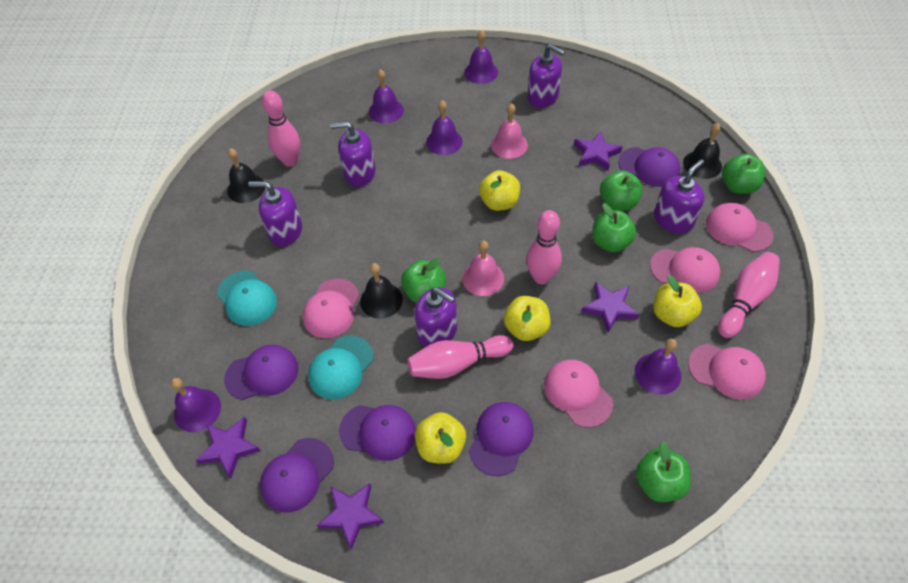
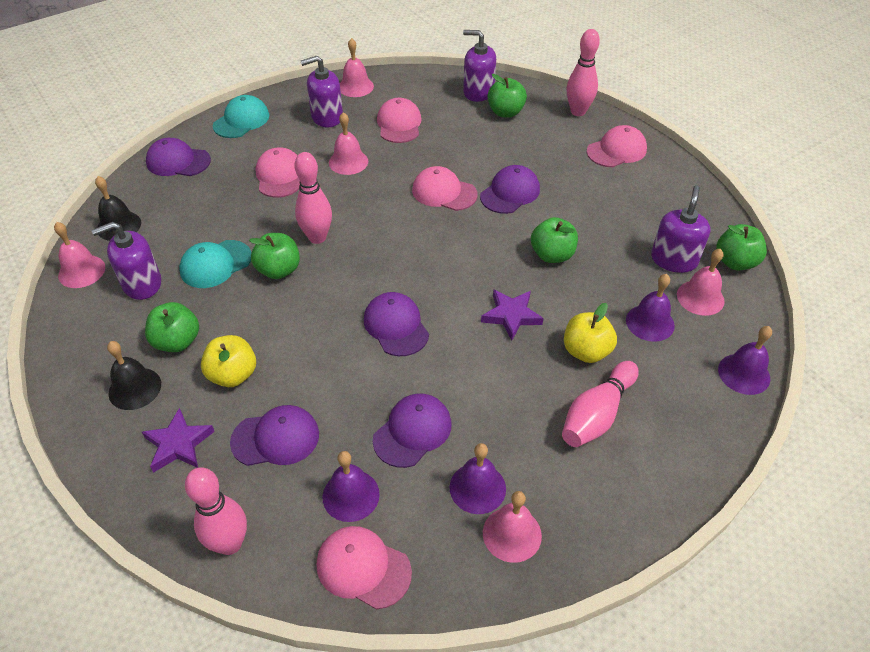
black bell: [227,148,265,203] [360,263,403,319] [683,123,722,179] = 3 -> [95,176,141,241] [107,341,161,410] = 2
pink bell: [462,240,504,296] [491,103,528,159] = 2 -> [54,222,105,288] [329,112,368,175] [340,38,374,97] [483,491,542,563] [677,249,725,316] = 5
purple bell: [171,378,221,432] [369,69,404,124] [426,100,463,155] [464,30,498,84] [635,339,681,395] = 5 -> [322,451,380,522] [450,443,506,514] [626,274,675,342] [718,326,772,395] = 4
purple soap dispenser: [248,181,302,247] [330,121,376,187] [414,287,457,347] [528,44,565,108] [654,159,704,234] = 5 -> [92,222,161,300] [301,56,343,128] [463,30,496,102] [651,185,711,273] = 4
purple star: [195,417,261,478] [317,483,384,550] [574,131,622,171] [581,282,639,333] = 4 -> [142,408,215,473] [481,289,543,340] = 2
yellow apple: [415,412,466,464] [479,170,520,211] [504,296,551,341] [653,275,702,327] = 4 -> [201,335,256,387] [564,303,617,363] = 2

